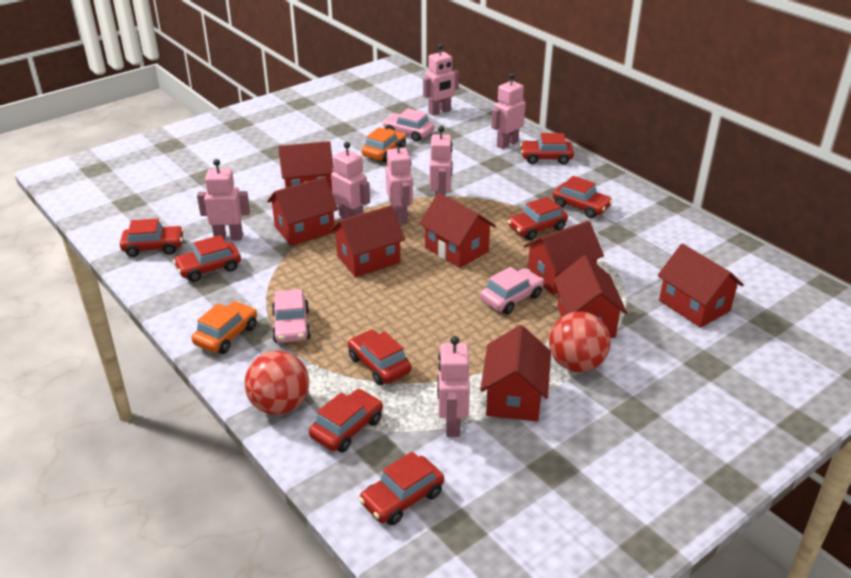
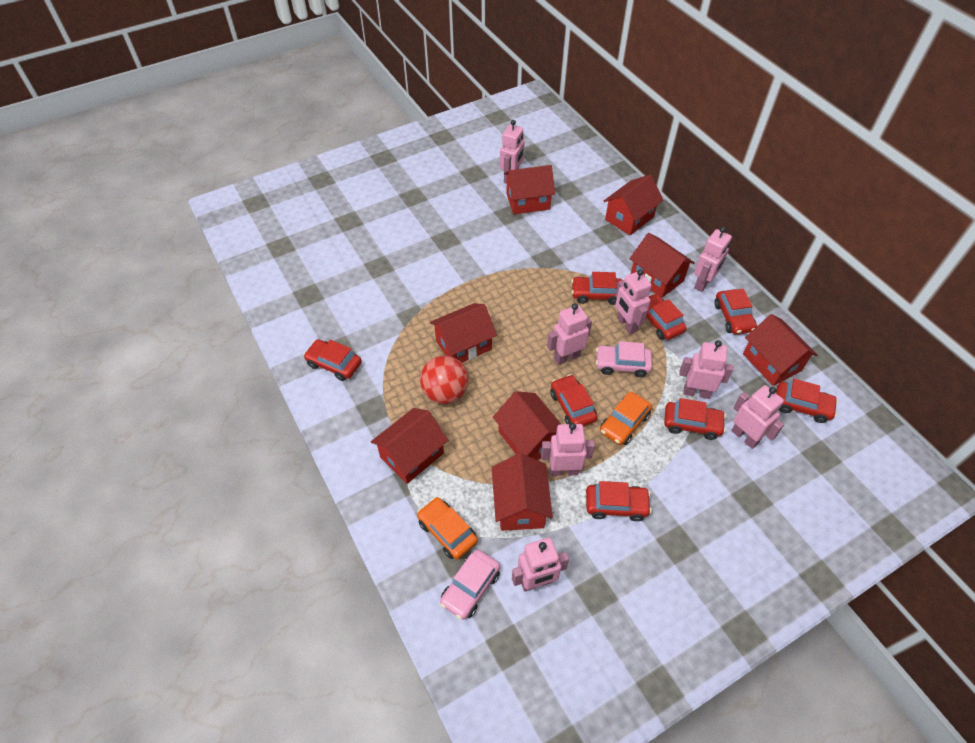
pink car: [272,289,311,343] [383,108,434,142] [480,267,544,314] = 3 -> [440,549,500,620] [596,341,652,377] = 2
pink robot: [197,159,250,240] [331,142,370,219] [386,139,413,224] [423,44,459,116] [430,126,453,196] [437,336,470,437] [491,73,526,149] = 7 -> [500,120,525,184] [512,537,569,592] [541,423,595,476] [547,304,592,365] [615,269,652,334] [679,340,733,399] [694,227,732,292] [731,385,784,449] = 8
red ball: [244,350,309,415] [549,312,611,372] = 2 -> [420,356,469,404] = 1

